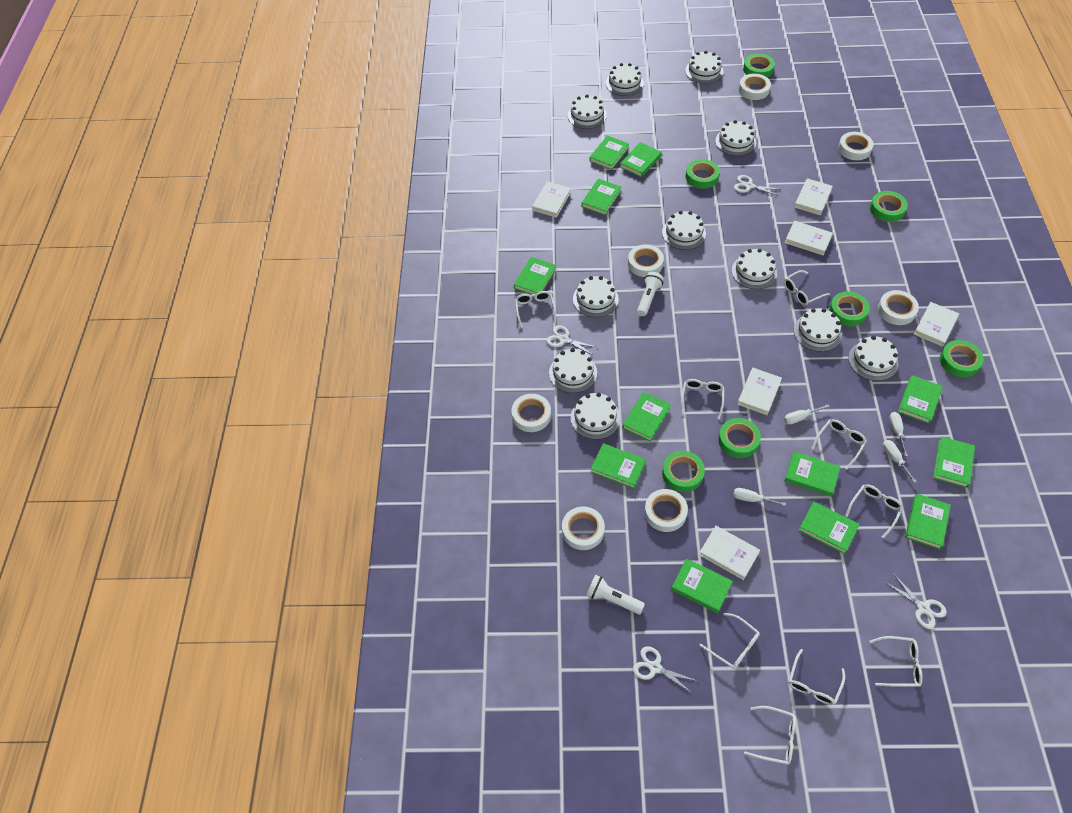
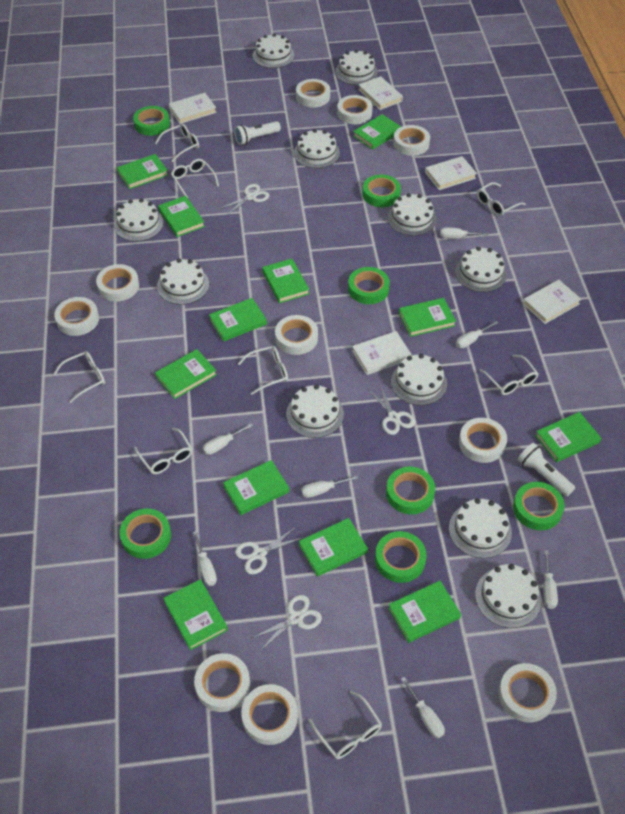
white book: [532,181,571,218] [699,526,760,580] [737,368,782,415] [785,221,833,255] [794,178,833,215] [914,302,959,347] = 6 -> [169,93,217,124] [352,331,412,375] [358,76,403,110] [425,156,477,190] [523,280,581,324] = 5
white glasses: [515,291,556,328] [681,379,724,419] [699,613,760,669] [744,706,796,765] [784,270,830,306] [789,649,845,705] [811,419,867,469] [845,484,903,538] [870,636,923,687] = 9 -> [53,351,105,403] [134,428,192,474] [155,124,199,162] [171,159,219,198] [238,346,288,395] [308,690,382,759] [477,182,526,216] [479,354,539,395] = 8
white screwdriver: [733,488,786,506] [784,404,830,424] [883,440,917,483] [889,412,908,456] = 4 -> [193,531,217,586] [203,423,253,455] [301,475,359,498] [401,677,445,738] [440,227,489,238] [456,321,498,348] [543,550,558,609] = 7
white tape: [512,394,551,432] [562,507,605,550] [628,244,664,277] [644,489,688,532] [739,74,771,100] [838,132,874,160] [878,290,919,325] = 7 -> [54,297,99,336] [96,264,139,302] [194,653,250,712] [241,684,298,745] [275,315,318,355] [296,79,330,108] [337,95,373,124] [393,125,430,156] [459,418,507,463] [498,663,557,723] = 10

